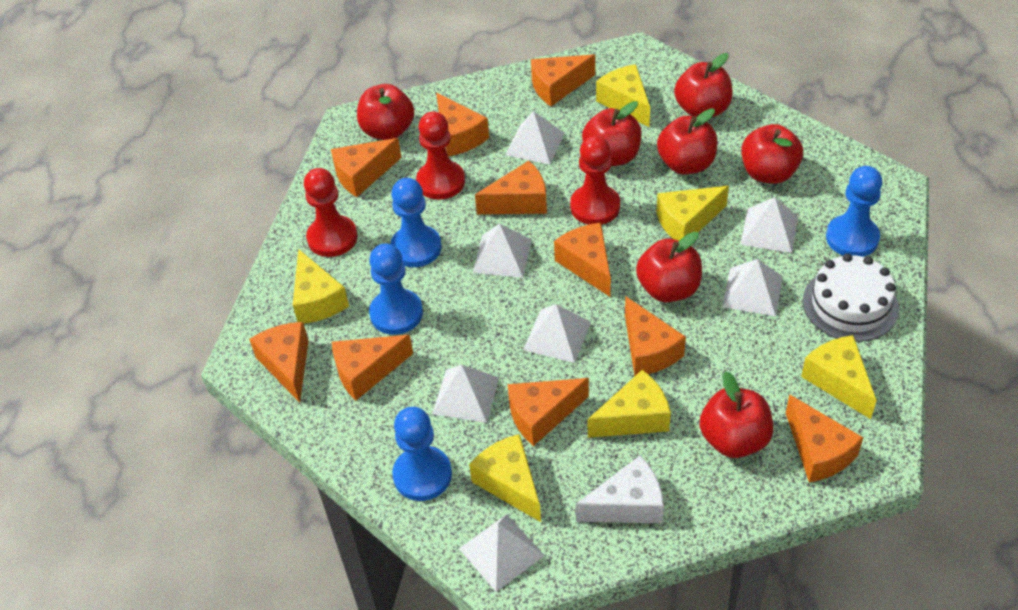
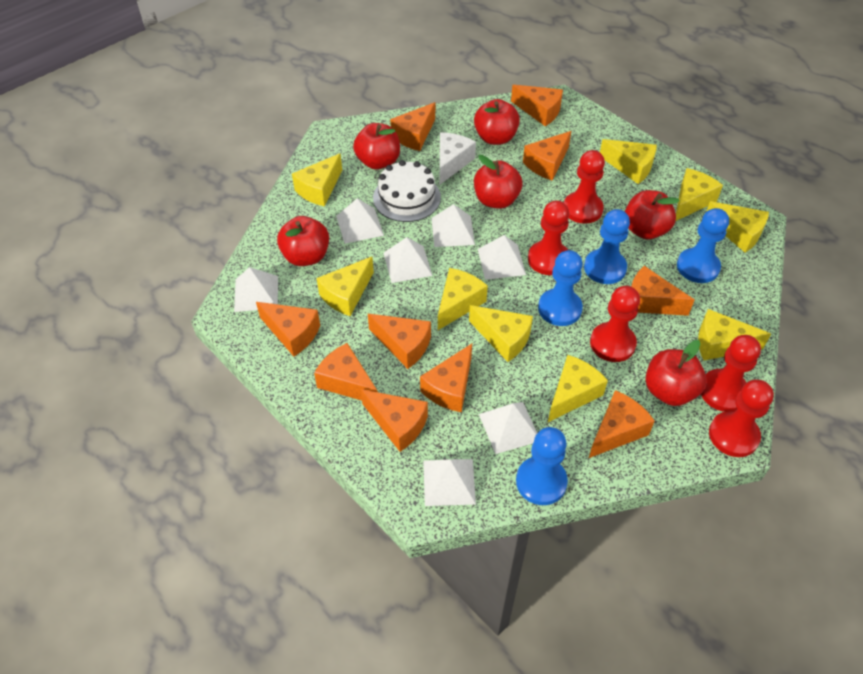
red apple: [357,84,414,140] [582,101,642,166] [636,232,702,302] [657,108,717,174] [674,53,733,117] [700,371,773,458] [741,124,803,184] = 7 -> [277,216,329,266] [353,123,400,170] [474,99,520,145] [474,155,522,209] [625,190,680,239] [645,340,707,406] = 6
red pawn: [304,168,357,257] [416,112,465,200] [570,136,620,225] = 3 -> [528,200,569,275] [564,150,605,224] [590,286,640,362] [701,335,761,412] [709,379,774,457] = 5
yellow cheese: [293,249,349,324] [469,434,541,522] [588,370,671,438] [596,64,650,127] [656,186,729,241] [801,335,877,419] = 6 -> [292,153,342,206] [316,257,374,316] [438,268,488,330] [469,305,533,362] [548,355,608,422] [600,139,657,184] [676,168,723,221] [698,309,771,361] [706,201,769,253] = 9

